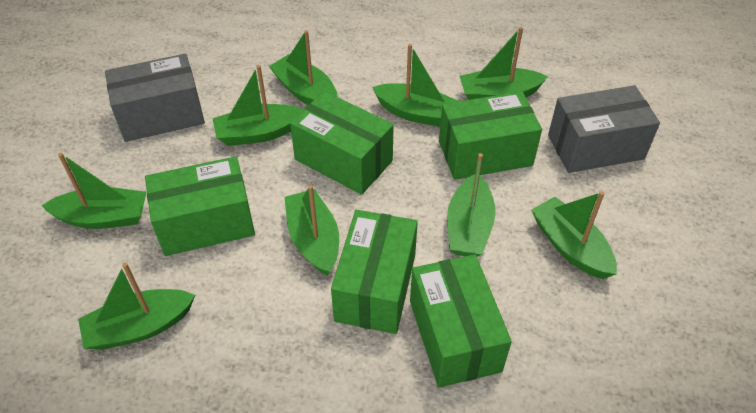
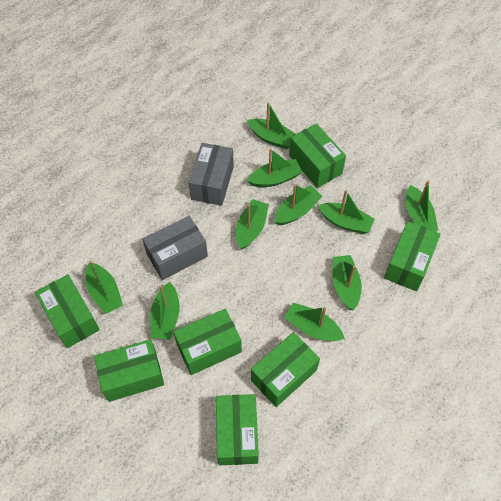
green boat: [42,153,147,229] [78,262,195,350] [212,65,304,146] [269,30,337,105] [284,185,339,276] [372,44,459,127] [447,153,496,257] [460,27,548,100] [531,191,617,279] = 9 -> [86,261,123,314] [150,282,180,340] [236,199,269,249] [247,149,302,187] [248,102,296,149] [275,184,322,225] [284,303,345,341] [318,190,375,234] [333,255,362,310] [406,180,439,231] = 10
green box: [145,156,255,256] [290,91,394,195] [331,210,418,334] [410,254,512,388] [439,91,542,180] = 5 -> [35,274,100,348] [94,339,164,402] [173,309,242,375] [216,394,259,465] [251,332,320,407] [289,123,346,188] [384,221,441,291] = 7

